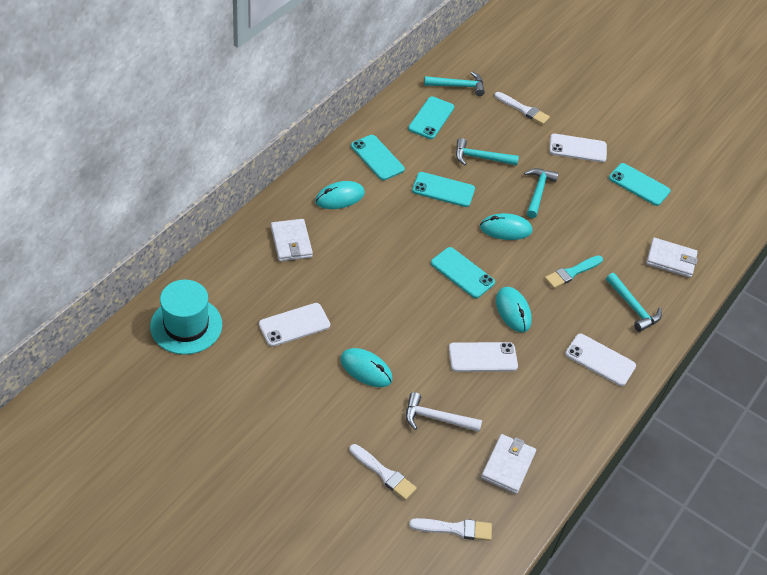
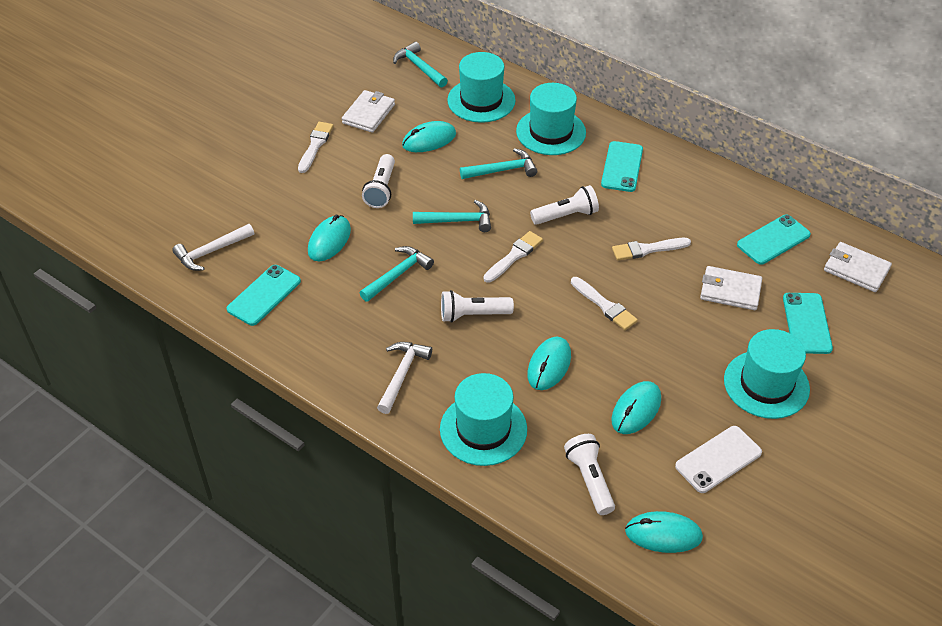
turquoise brush: [545,255,603,289] = 1 -> none = 0
turquoise hat: [150,280,222,355] = 1 -> [440,373,527,466] [447,52,516,123] [516,83,586,155] [724,329,810,419] = 4
turquoise mouse: [315,181,365,209] [340,348,393,387] [480,213,532,240] [496,287,532,332] = 4 -> [308,215,351,261] [402,121,456,152] [527,337,571,390] [611,381,661,434] [625,511,703,553] = 5
turquoise phone: [351,135,405,180] [408,96,454,139] [412,172,475,207] [431,247,495,298] [609,163,671,206] = 5 -> [227,265,301,326] [601,141,643,192] [737,215,811,265] [783,293,833,354] = 4
white brush: [350,444,417,500] [409,518,492,541] [495,92,550,125] = 3 -> [298,122,334,173] [483,231,543,283] [571,277,638,330] [612,238,691,261] = 4
white flashlight: none = 0 -> [362,154,395,208] [441,290,514,323] [530,185,599,225] [564,434,615,515] = 4
white hammer: [406,392,482,432] = 1 -> [172,224,254,271] [377,342,432,414] = 2
white phone: [259,303,330,347] [449,342,518,372] [549,134,607,162] [565,334,636,386] = 4 -> [675,426,762,493] = 1

